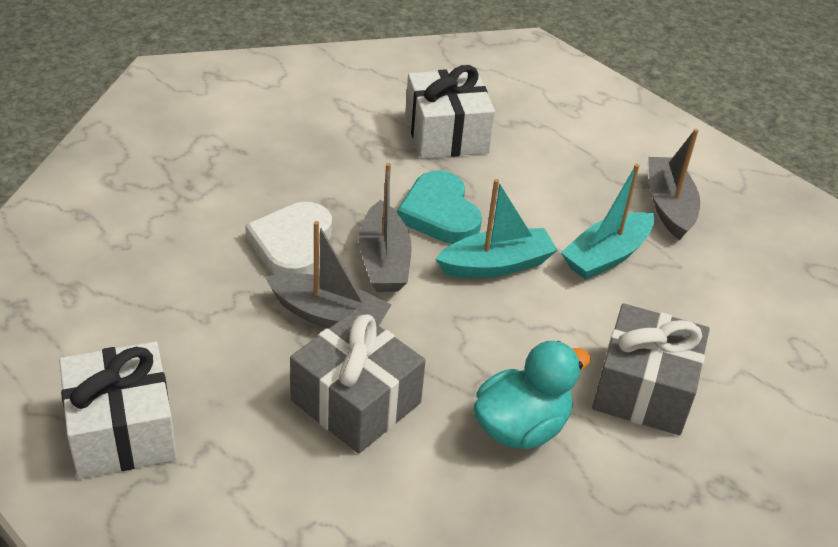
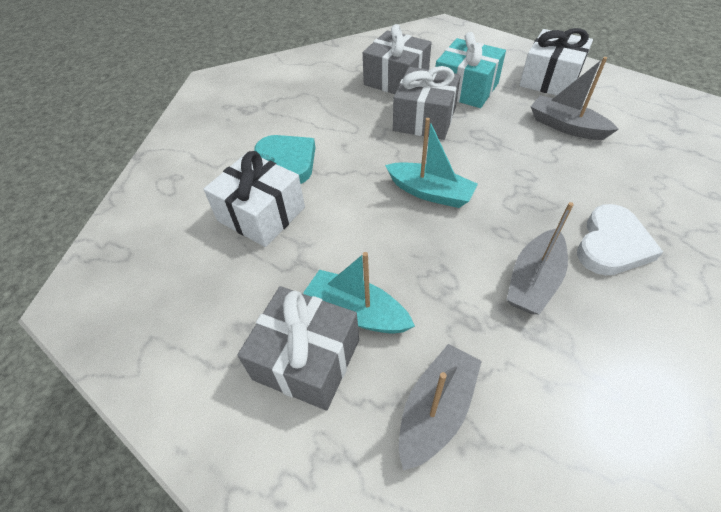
grey gift: [290,310,426,454] [592,303,710,435] = 2 -> [237,286,359,411] [363,24,432,94] [393,66,461,140] = 3
turquoise duck: [474,341,591,449] = 1 -> none = 0
turquoise gift: none = 0 -> [436,32,506,108] = 1

